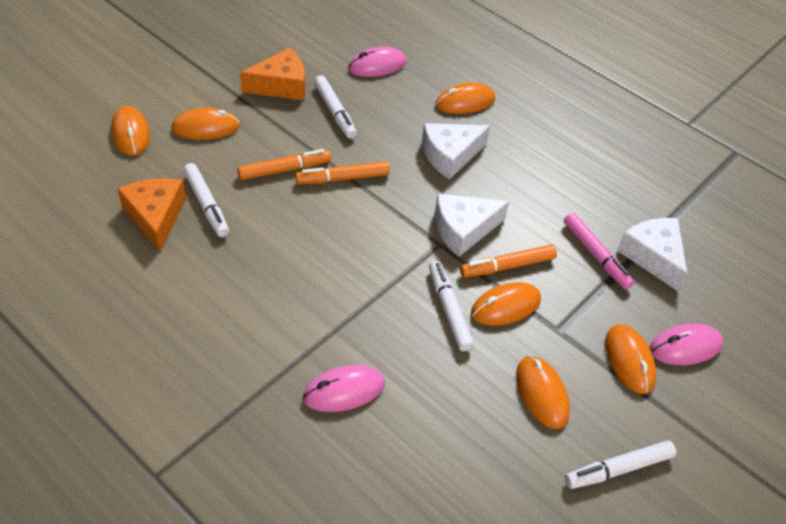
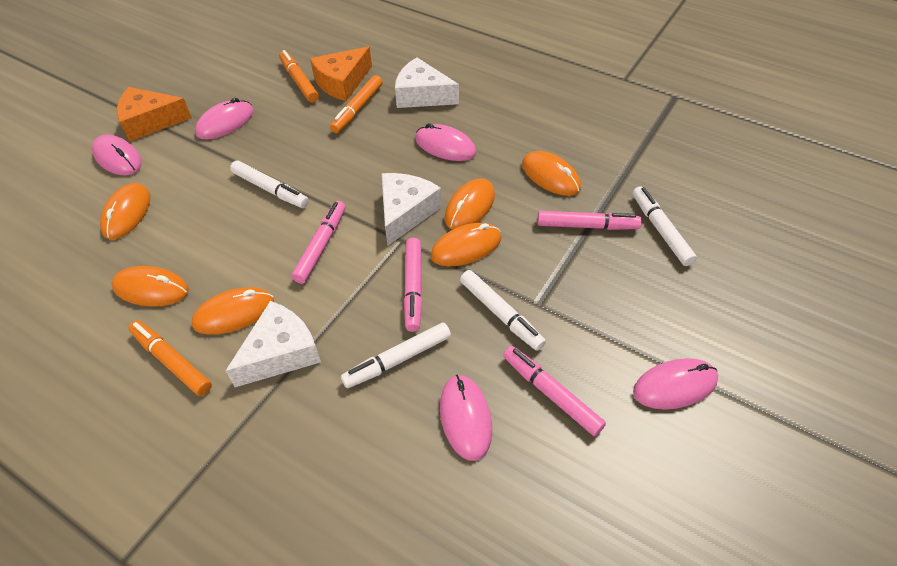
pink marker: [564,213,634,289] = 1 -> [291,201,345,284] [404,238,422,332] [503,346,606,436] [537,211,642,230] = 4
pink mouse: [303,365,385,412] [348,47,407,77] [650,324,723,365] = 3 -> [92,134,142,176] [195,98,254,139] [415,123,477,161] [440,375,492,461] [633,358,718,409] = 5

